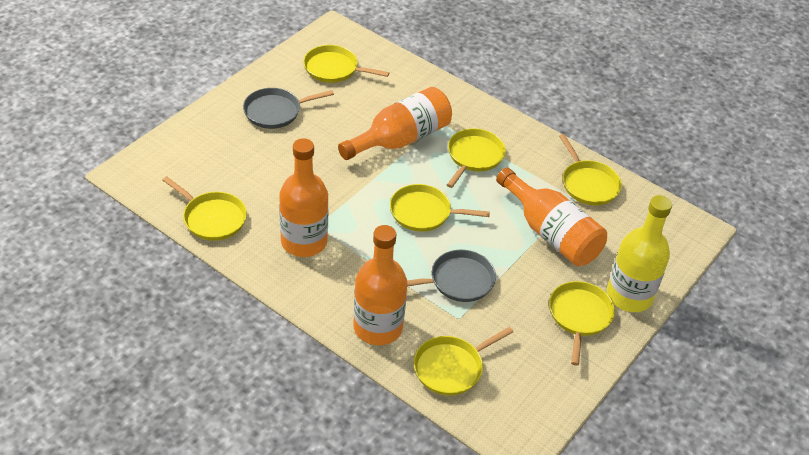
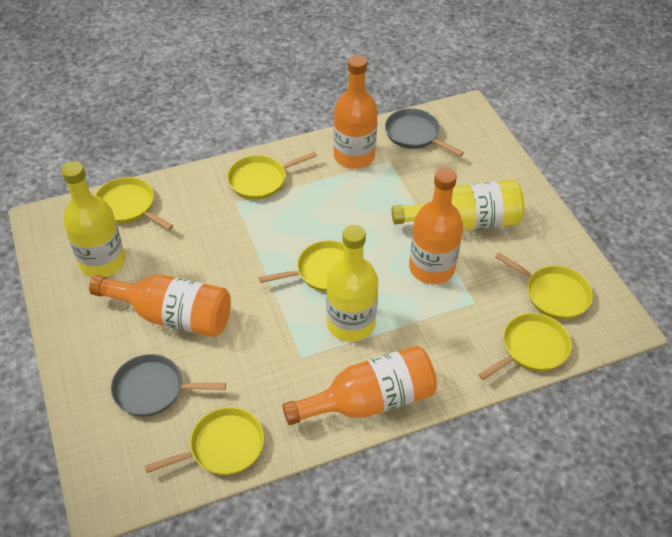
yellow bottle: [607,195,672,312] = 1 -> [61,161,125,277] [326,225,378,342] [392,180,524,230] = 3
yellow pan: [162,176,247,241] [303,45,389,83] [390,184,490,232] [414,327,513,396] [447,128,506,188] [549,281,615,365] [559,134,622,205] = 7 -> [95,177,173,230] [144,407,264,475] [227,152,317,199] [259,240,344,292] [478,313,572,380] [495,252,593,319] = 6

